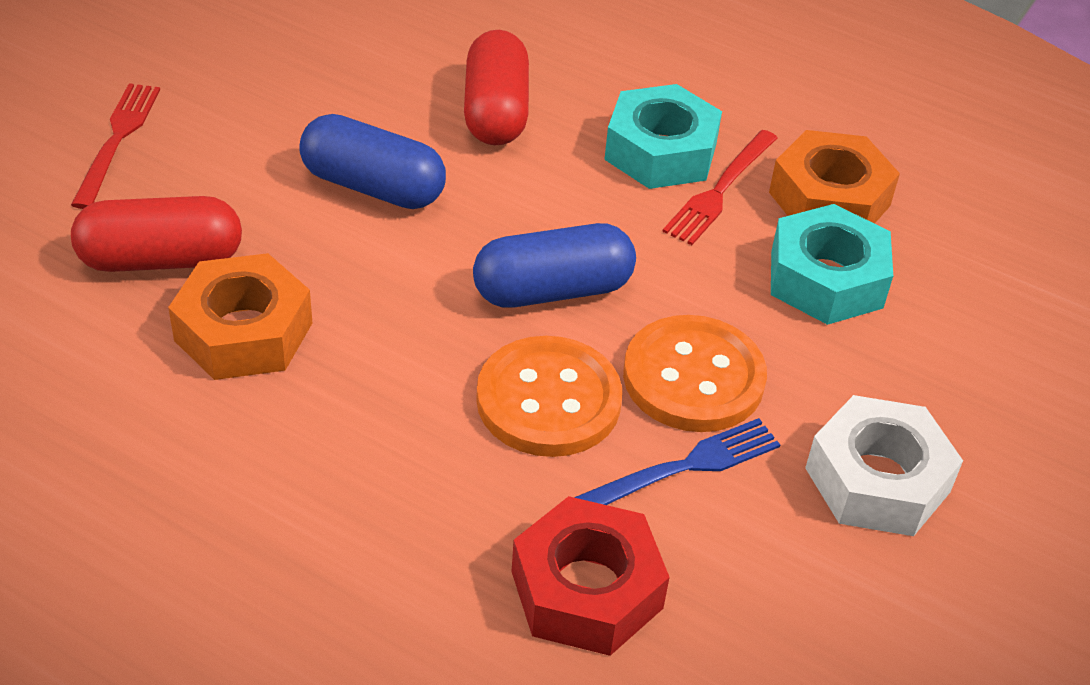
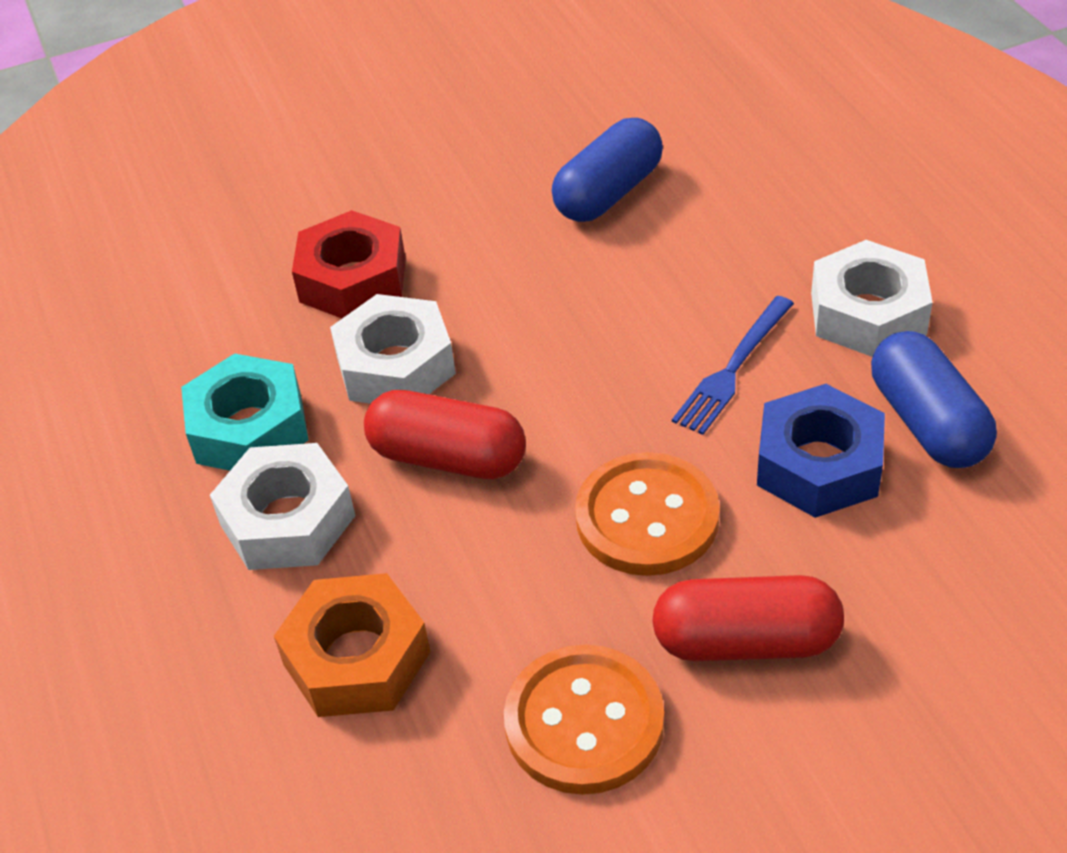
blue nut: none = 0 -> [757,384,885,518] = 1
orange nut: [168,253,312,380] [769,130,900,224] = 2 -> [274,573,430,717] = 1
red fork: [71,83,160,209] [662,130,777,245] = 2 -> none = 0
turquoise nut: [604,84,722,189] [771,204,893,325] = 2 -> [181,353,308,471] = 1
white nut: [805,395,963,536] = 1 -> [210,443,355,570] [330,294,456,404] [811,240,933,357] = 3

